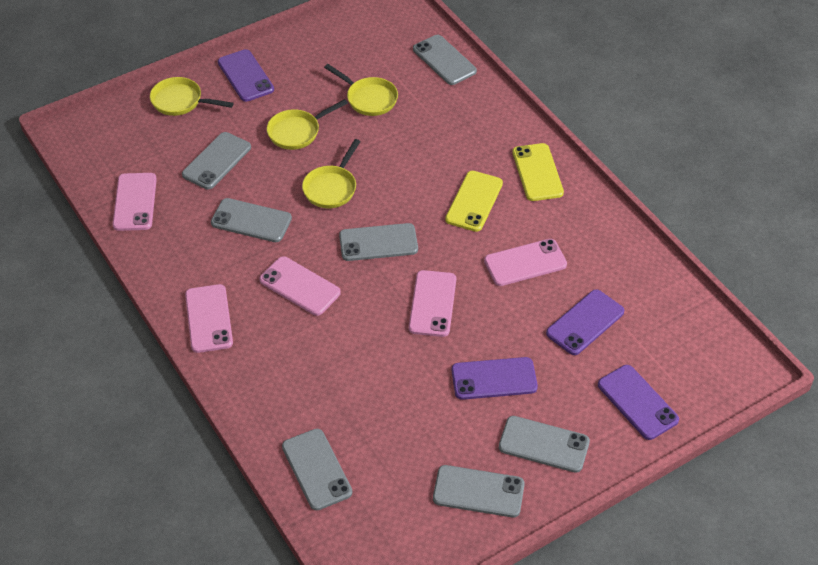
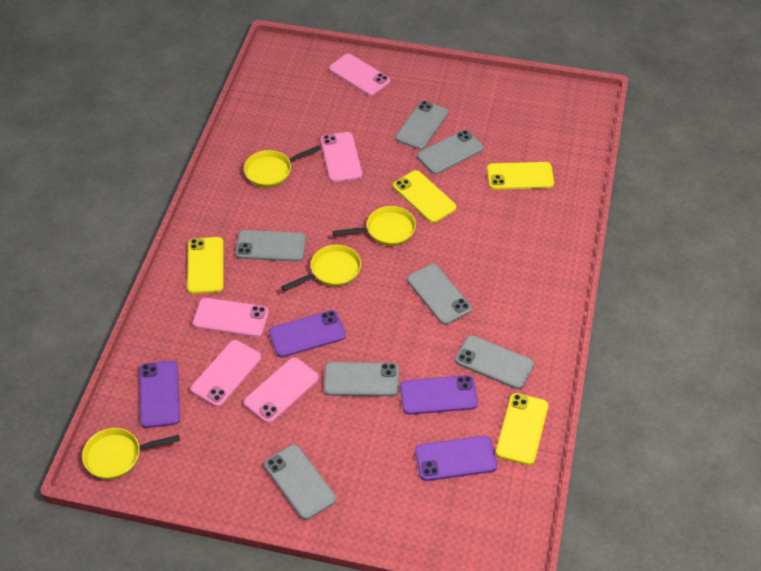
yellow phone: [445,171,503,232] [512,143,564,201] = 2 -> [187,237,224,294] [393,170,456,223] [487,162,554,190] [496,393,549,465] = 4

